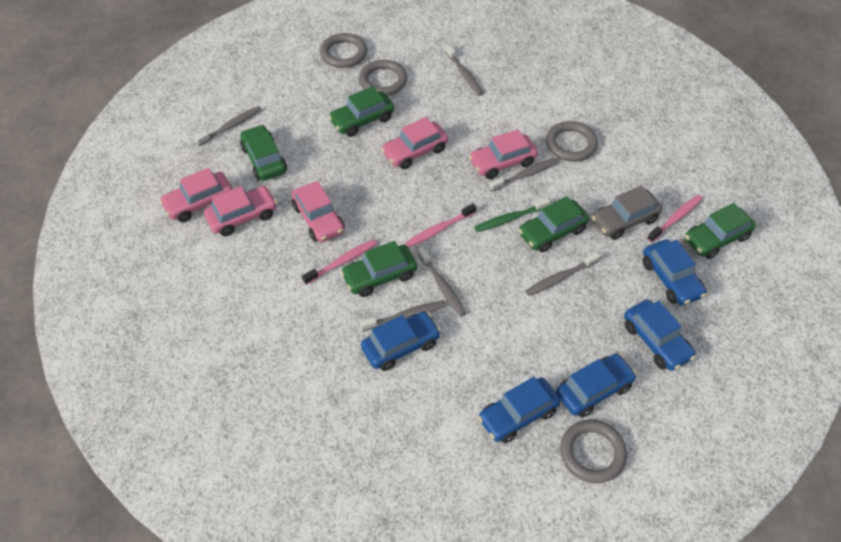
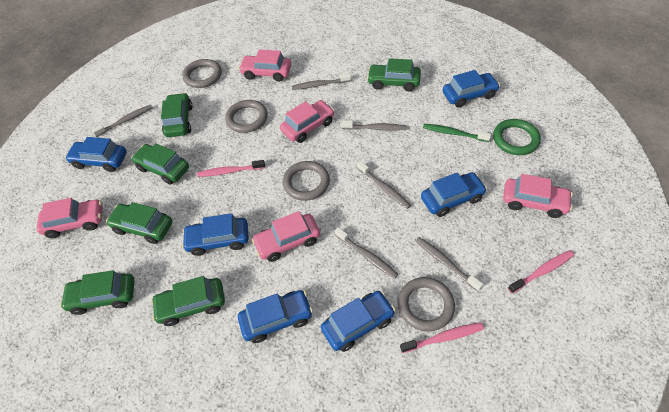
blue car: [361,311,441,371] [478,377,560,443] [556,354,637,417] [624,300,696,371] [643,239,707,306] = 5 -> [65,137,127,172] [182,213,249,256] [238,290,313,343] [321,291,395,352] [421,172,487,217] [443,70,500,108] = 6
green car: [240,125,287,181] [328,86,394,137] [341,241,417,297] [518,196,589,253] [685,203,755,259] = 5 -> [60,270,135,315] [106,202,173,244] [131,144,189,185] [151,276,225,326] [161,93,193,137] [367,58,421,92] = 6
green ring: none = 0 -> [493,119,541,155] = 1
grey car: [591,186,662,240] = 1 -> none = 0

